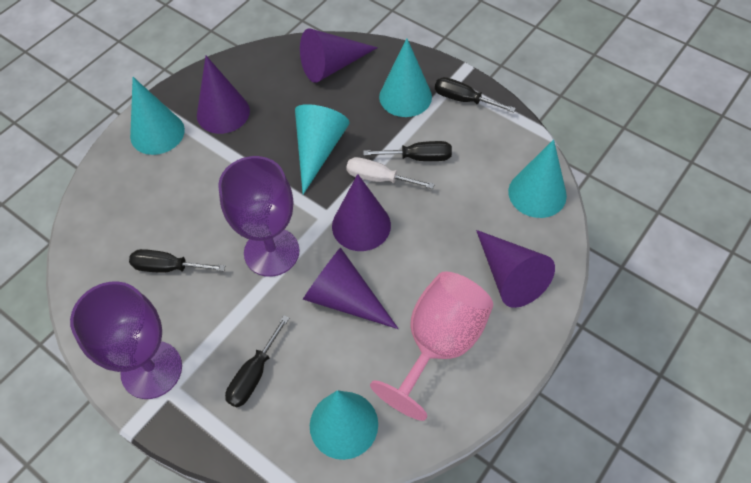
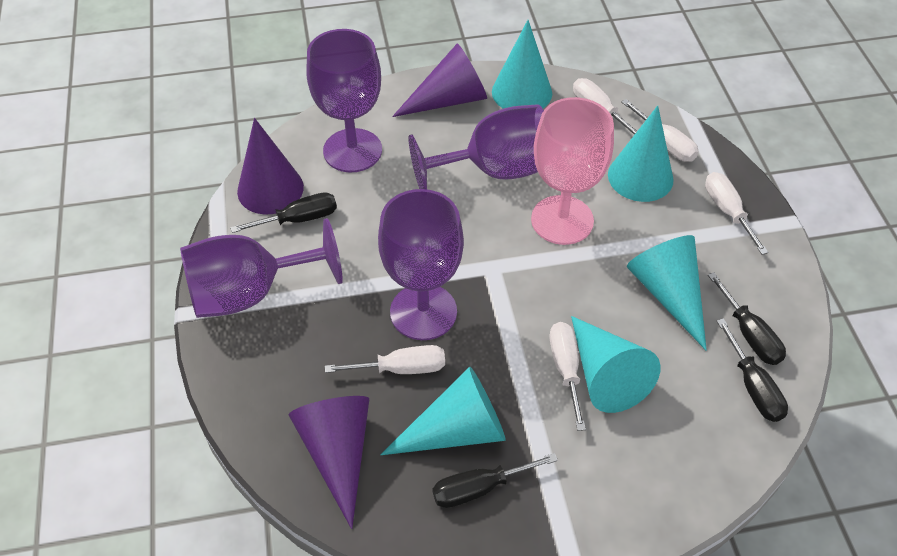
purple cone: [197,56,250,134] [300,28,378,83] [303,248,399,329] [332,174,391,251] [476,230,555,308] = 5 -> [237,118,304,215] [289,396,369,529] [392,43,487,117] = 3
purple goblet: [70,281,182,399] [218,156,300,277] = 2 -> [180,218,343,318] [306,29,382,172] [378,189,464,340] [408,104,544,189] = 4
white screwdriver: [346,157,435,189] = 1 -> [325,345,445,374] [550,322,586,431] [573,78,637,135] [622,99,699,162] [705,172,769,255] = 5

